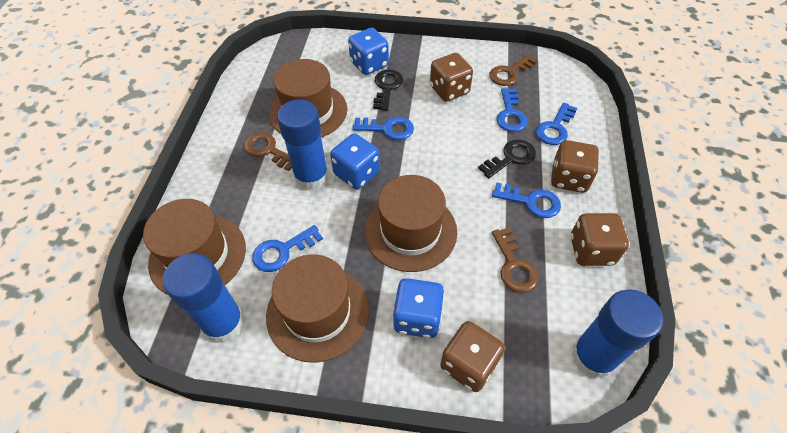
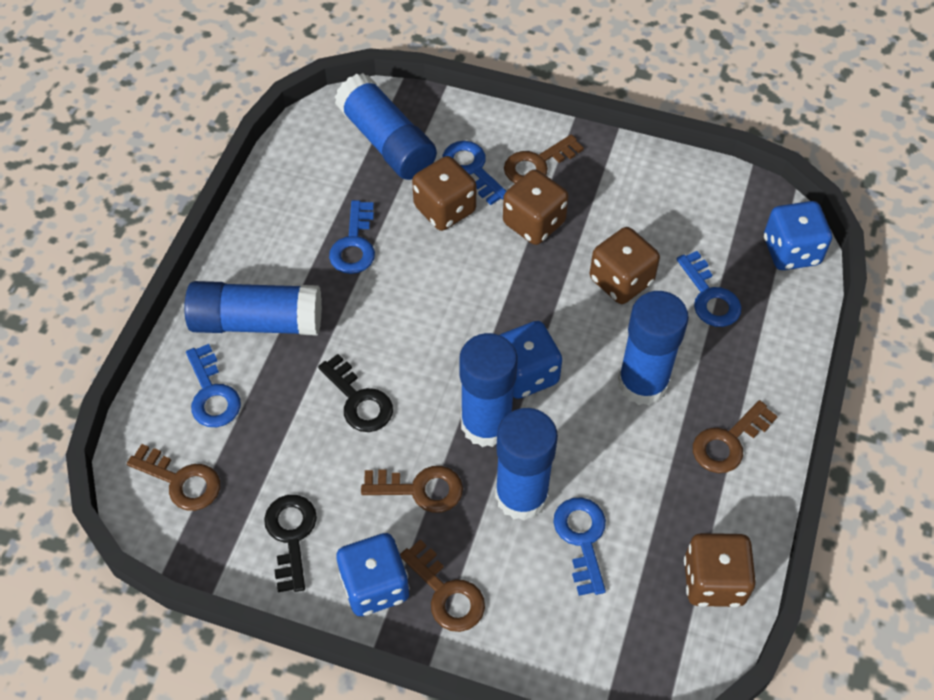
blue glue stick: [163,253,245,343] [277,99,329,190] [571,289,663,379] = 3 -> [184,281,322,335] [335,73,437,180] [459,333,518,447] [495,408,558,521] [618,291,689,405] = 5
brown hat: [143,199,246,295] [266,254,369,363] [269,59,347,137] [364,175,457,272] = 4 -> none = 0
brown key: [244,132,292,171] [489,54,537,86] [492,228,539,293] = 3 -> [127,444,220,511] [361,466,463,513] [400,539,485,632] [504,134,584,183] [693,400,778,473] = 5

